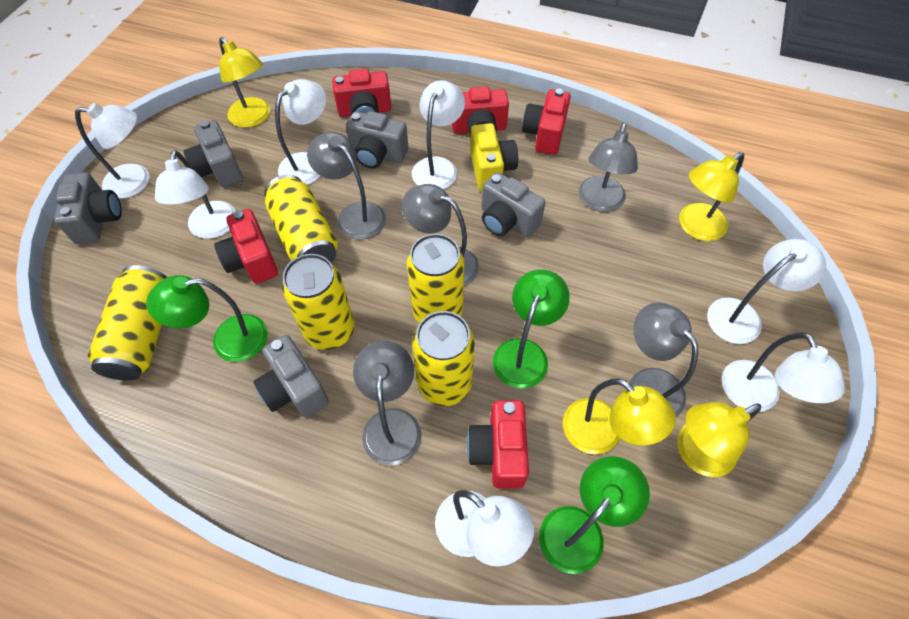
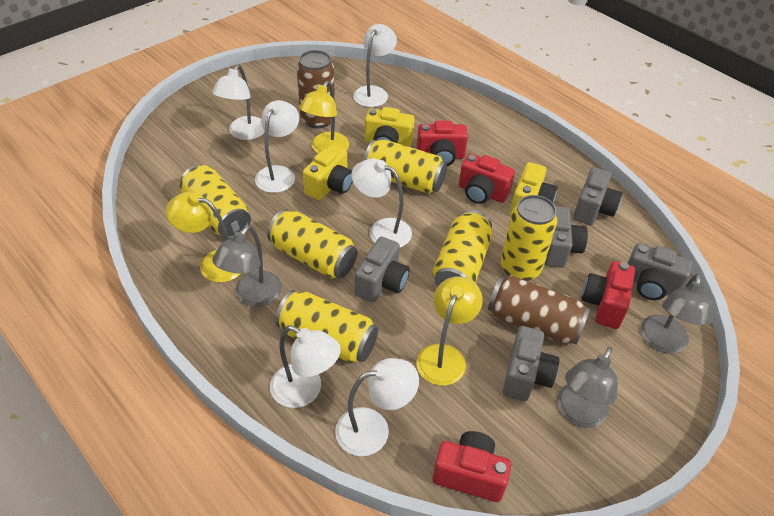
brown can: none = 0 -> [297,50,335,129] [488,275,590,345] = 2
green lamp: [146,275,268,362] [493,269,570,388] [539,456,650,574] = 3 -> none = 0
grey lamp: [307,132,386,240] [353,341,421,466] [402,184,479,286] [579,123,638,212] [629,302,698,417] = 5 -> [212,225,282,307] [557,347,618,428] [640,274,713,354] = 3
red camera: [214,209,278,284] [332,69,391,117] [452,86,509,137] [467,400,529,489] [522,89,571,155] = 5 -> [417,121,468,166] [432,431,511,502] [459,154,515,204] [582,261,635,329] = 4
white lamp: [75,103,150,199] [155,150,236,239] [275,79,326,185] [412,80,465,189] [435,490,535,566] [707,239,826,344] [722,333,845,412] = 7 -> [212,65,265,140] [255,100,299,193] [270,326,341,408] [335,358,419,456] [352,159,412,247] [353,24,397,107] = 6
yellow camera: [470,123,518,191] = 1 -> [303,144,353,200] [365,107,415,147] [510,162,557,215] = 3
yellow can: [88,266,167,381] [264,175,338,262] [282,254,354,350] [407,234,464,324] [412,311,475,406] = 5 -> [180,165,251,239] [267,209,358,279] [275,290,378,363] [364,140,447,194] [432,210,492,286] [501,195,557,281] = 6
yellow lamp: [219,37,270,128] [563,378,676,454] [677,402,761,477] [679,152,745,241] = 4 -> [166,192,240,282] [299,81,349,153] [417,277,483,386] = 3

